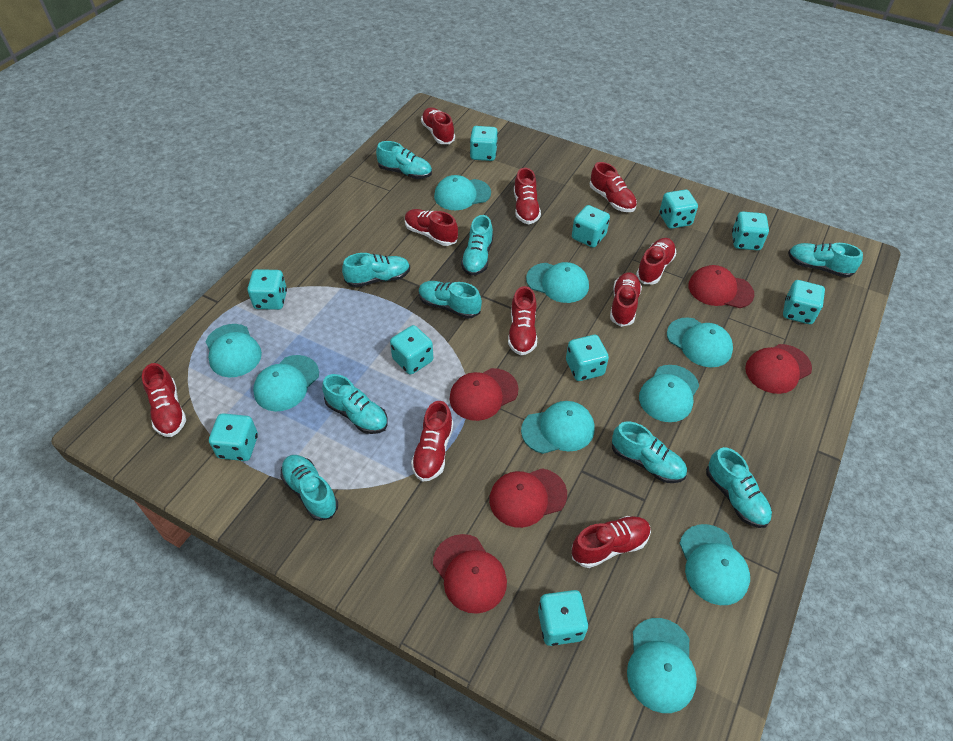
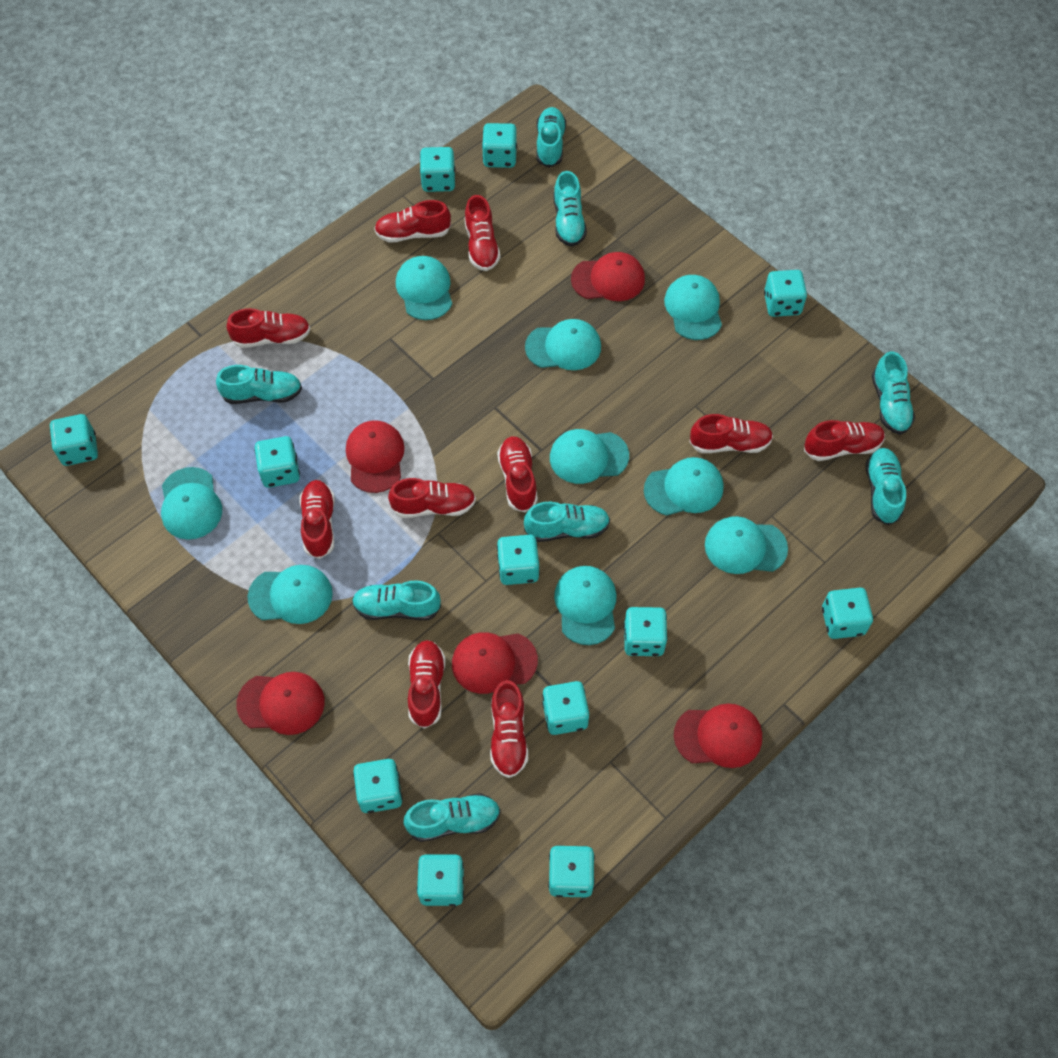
turquoise dice: [209,413,258,461] [247,269,287,310] [390,325,433,375] [470,126,498,161] [538,590,588,646] [566,335,609,381] [572,205,610,248] [660,189,698,229] [732,211,769,250] [783,280,825,324] = 10 -> [50,414,98,466] [255,436,300,488] [353,759,403,813] [417,854,464,906] [420,147,455,192] [482,123,517,168] [497,535,540,585] [542,681,589,735] [548,845,595,897] [624,607,668,656] [764,270,807,317] [822,588,873,639] = 12
turquoise shoe: [281,455,338,521] [322,374,388,434] [342,253,410,288] [376,141,432,179] [418,281,482,319] [461,215,493,276] [612,422,687,483] [706,447,772,528] [788,243,863,278] = 9 -> [216,365,302,404] [352,580,441,620] [403,793,501,842] [524,502,610,542] [536,107,566,168] [553,171,587,247] [865,448,906,525] [872,351,915,435] = 8

